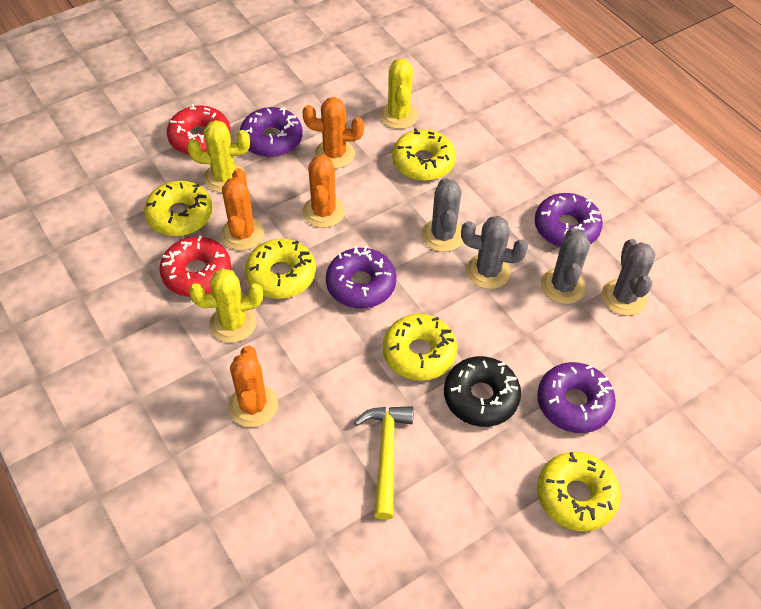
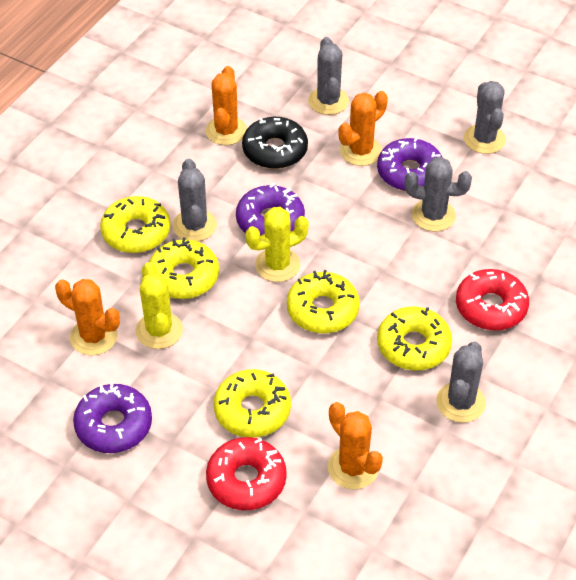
grey cactus: [422,178,463,252] [461,216,528,289] [541,228,590,304] [602,239,655,316] = 4 -> [173,159,217,241] [308,37,349,115] [404,157,472,232] [436,341,486,423] [464,81,506,154] = 5
purple donut: [240,107,303,157] [326,246,396,309] [535,193,603,247] [537,362,616,433] = 4 -> [73,382,152,453] [236,183,305,236] [377,137,443,191] = 3
yellow cactus: [187,120,250,193] [189,269,263,343] [379,58,418,129] = 3 -> [136,262,183,349] [245,207,309,282] = 2
yellow hammer: [354,406,414,520] = 1 -> none = 0

